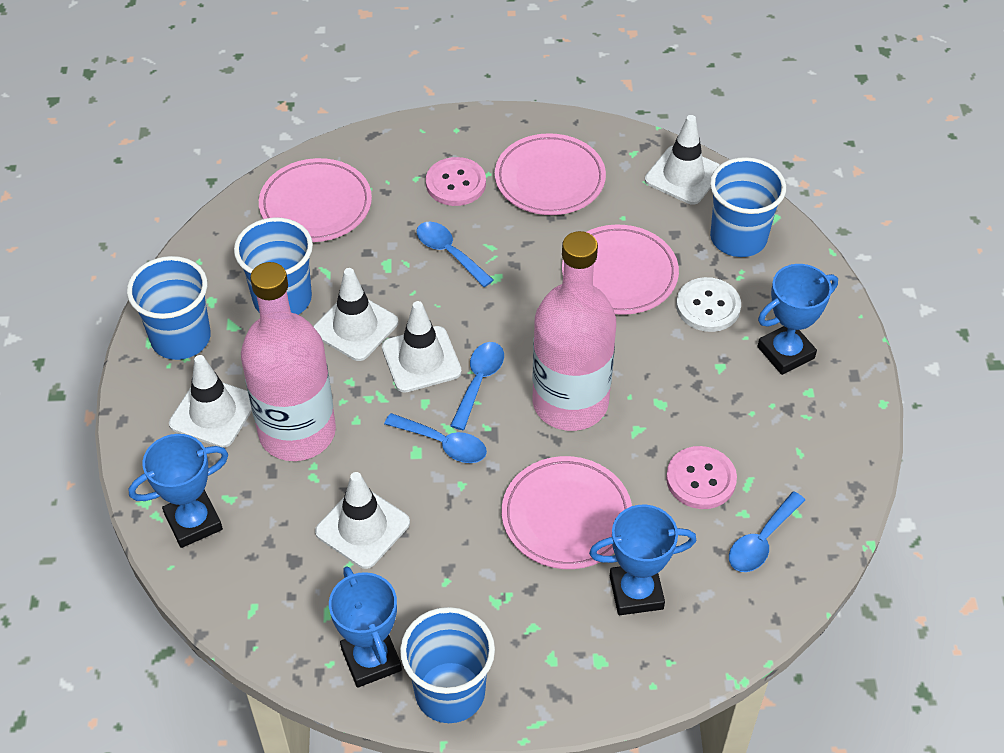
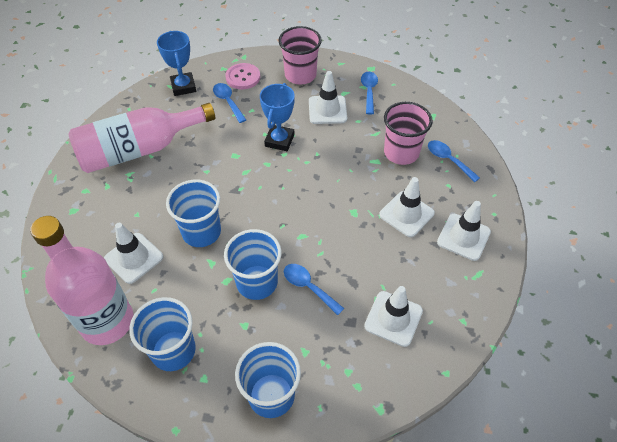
blue trophy: [129,434,229,548] [329,566,402,688] [589,504,697,615] [758,264,838,375] = 4 -> [157,31,196,96] [260,83,295,151] = 2
pink button: [426,157,486,206] [666,446,737,509] = 2 -> [225,63,260,89] = 1
pink cup: none = 0 -> [279,26,322,84] [384,102,433,165] = 2
pink plate: [259,158,372,242] [495,133,606,215] [502,456,632,569] [562,224,679,315] = 4 -> none = 0
white button: [676,277,741,332] = 1 -> none = 0

